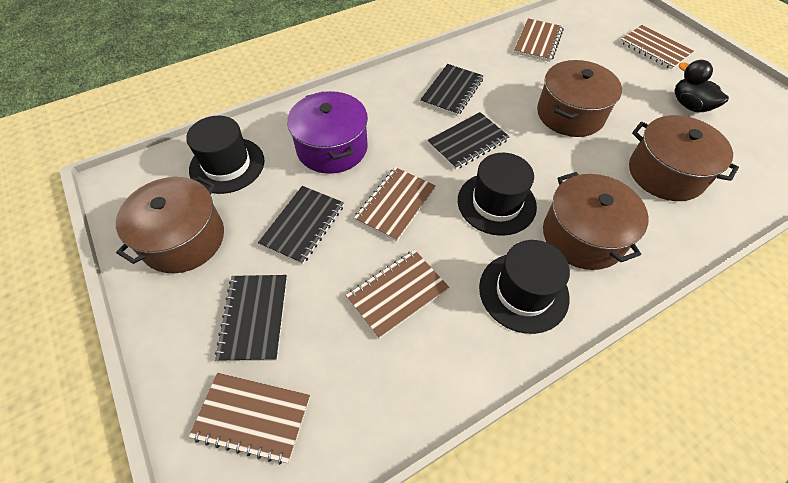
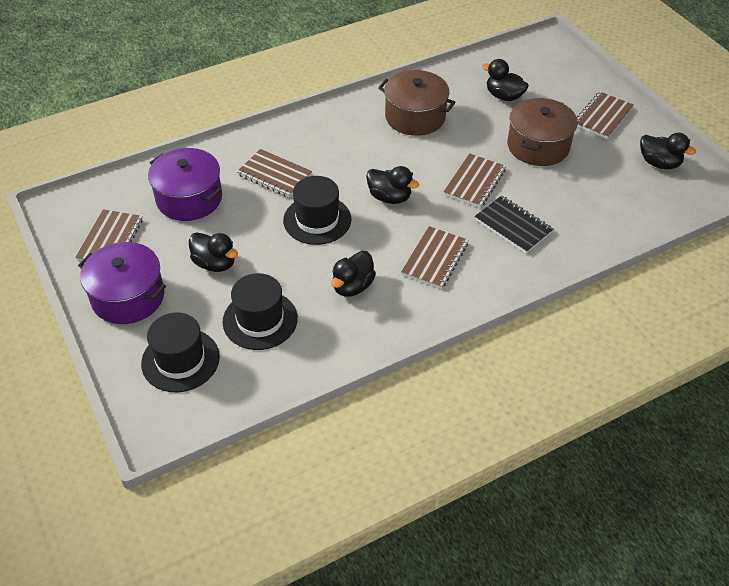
black duck: [675,60,729,112] = 1 -> [189,232,238,272] [331,251,376,297] [366,166,419,204] [482,59,529,101] [640,133,696,169] = 5
black notebook: [215,275,287,362] [258,186,344,264] [420,64,483,116] [427,112,510,170] = 4 -> [475,195,553,253] = 1
brown pot: [116,177,224,273] [537,60,622,137] [543,172,649,270] [629,115,739,201] = 4 -> [378,70,455,136] [507,98,577,166] = 2
purple pot: [287,91,368,174] = 1 -> [78,242,166,324] [148,148,222,221] = 2

